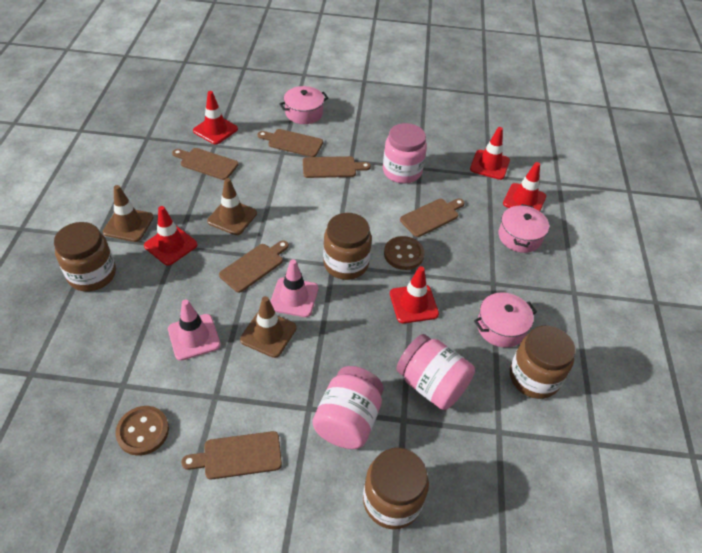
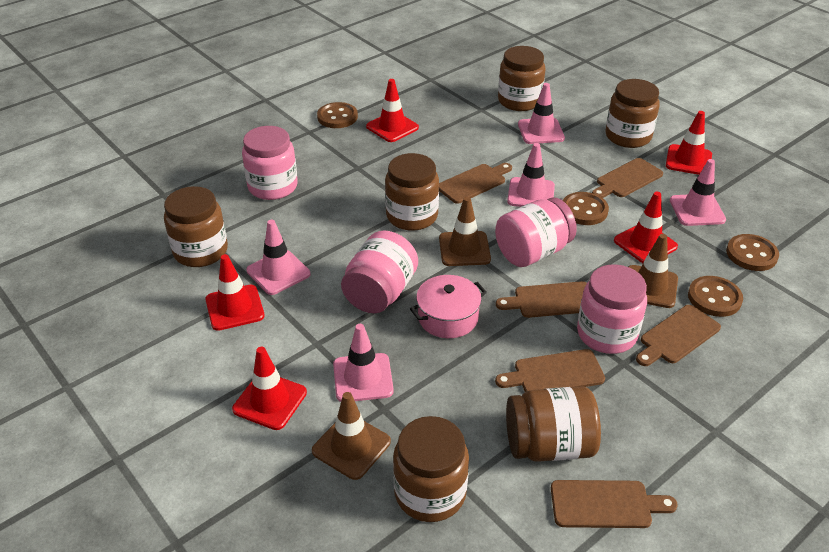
brown button: [115,406,169,456] [384,236,425,270] = 2 -> [317,102,358,128] [563,192,609,225] [688,276,743,317] [726,234,779,271] = 4
brown jar: [54,222,116,292] [323,213,372,280] [363,448,429,529] [510,326,575,399] = 4 -> [164,186,228,267] [385,153,439,231] [393,416,469,522] [498,46,546,111] [506,386,601,462] [606,79,660,148] = 6
pink jar: [313,366,384,449] [383,123,427,184] [396,334,475,410] = 3 -> [242,126,298,200] [341,231,418,313] [495,197,577,267] [577,264,647,354] = 4
pink pot: [279,86,328,124] [474,292,537,348] [498,204,549,253] = 3 -> [410,275,487,338] = 1
pink traffic cone: [168,299,221,361] [270,259,318,317] = 2 -> [246,220,310,295] [333,324,394,402] [507,143,555,207] [518,83,565,144] [670,159,726,226] = 5

